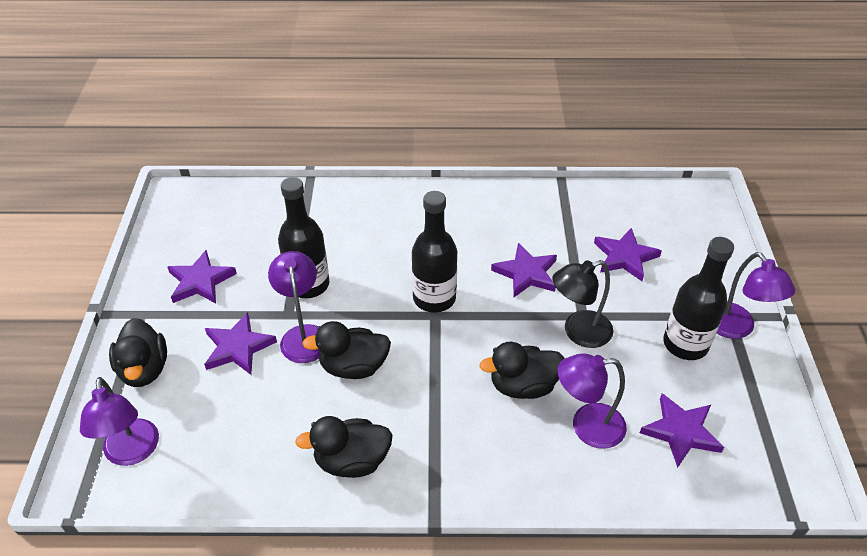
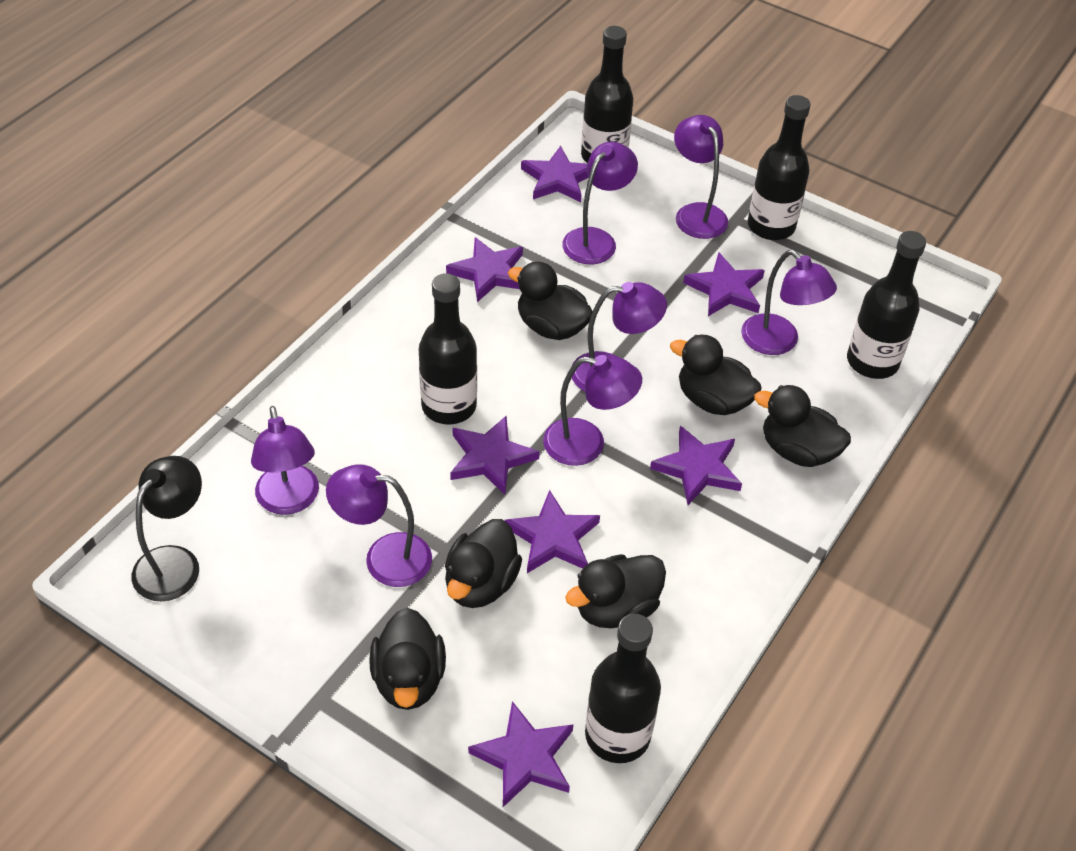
black bottle: [278,177,329,298] [412,191,457,313] [663,237,734,360] = 3 -> [419,273,477,425] [581,26,633,163] [585,614,661,763] [748,95,811,240] [847,231,926,379] = 5
black duck: [109,318,167,387] [295,416,393,478] [302,321,391,379] [479,342,565,399] = 4 -> [369,608,446,710] [445,519,522,608] [508,262,593,340] [565,554,666,628] [670,335,762,415] [754,385,851,467] = 6
purple lamp: [80,377,159,466] [268,251,320,363] [557,353,627,449] [717,252,795,339] = 4 -> [251,406,319,515] [326,464,432,587] [543,355,642,466] [562,142,638,264] [571,282,667,391] [674,115,728,239] [741,250,837,355] = 7
purple star: [168,250,237,304] [204,312,277,375] [491,243,557,297] [594,228,662,281] [640,393,724,468] = 5 -> [446,237,523,302] [450,416,540,495] [468,701,573,807] [505,490,600,573] [521,146,588,202] [650,426,742,505] [683,252,765,316] = 7

